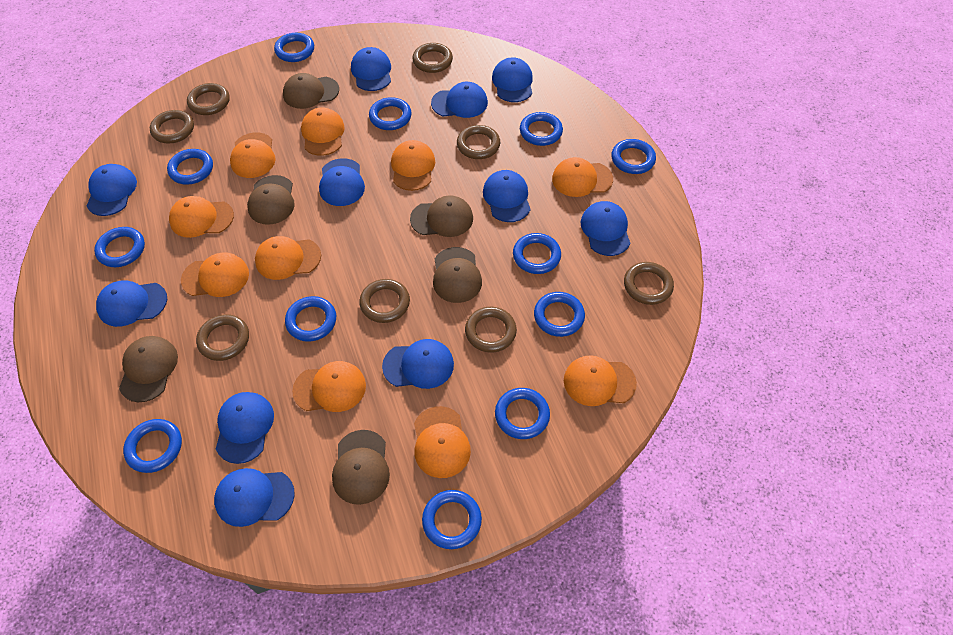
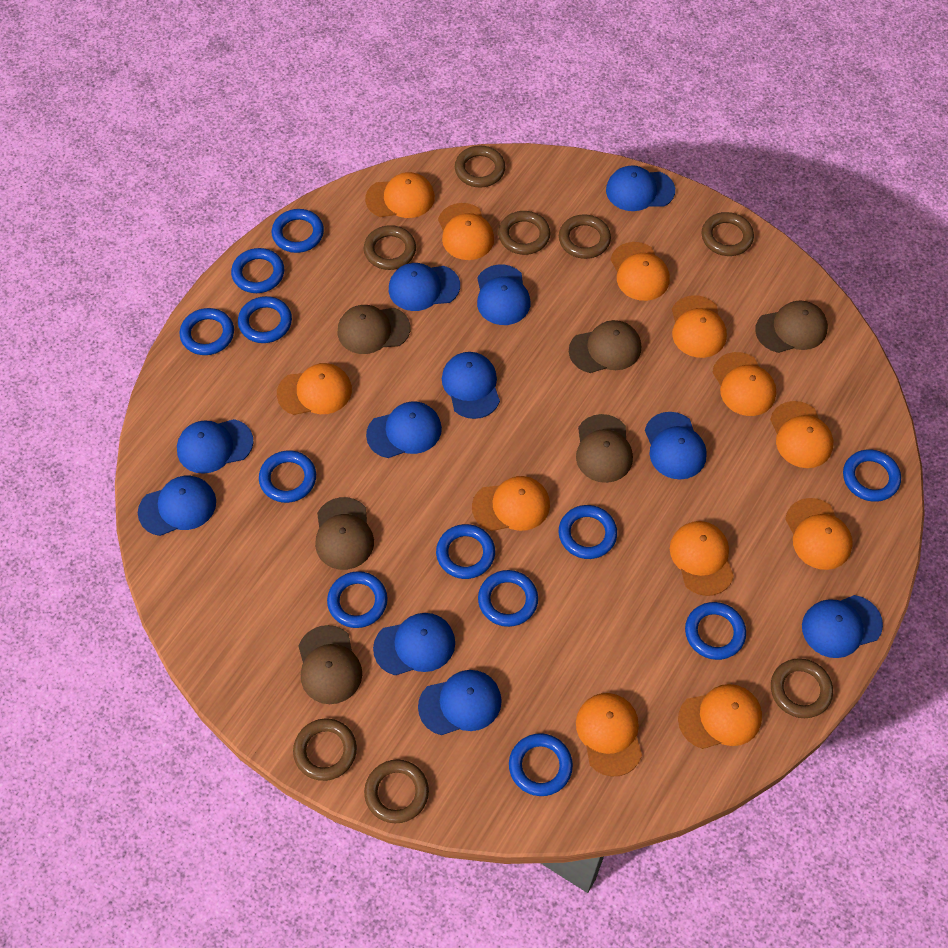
orange cap: [169,196,234,238] [181,253,249,297] [230,133,276,178] [255,236,321,280] [292,361,366,412] [301,107,345,156] [391,140,435,191] [414,406,471,478] [552,157,613,197] [564,355,637,406] = 10 -> [277,363,352,415] [365,172,435,218] [438,203,494,260] [472,476,550,531] [576,693,642,777] [611,242,670,301] [670,521,734,596] [672,295,727,358] [678,684,762,749] [712,352,776,416] [770,401,833,468] [785,498,853,570] = 12

